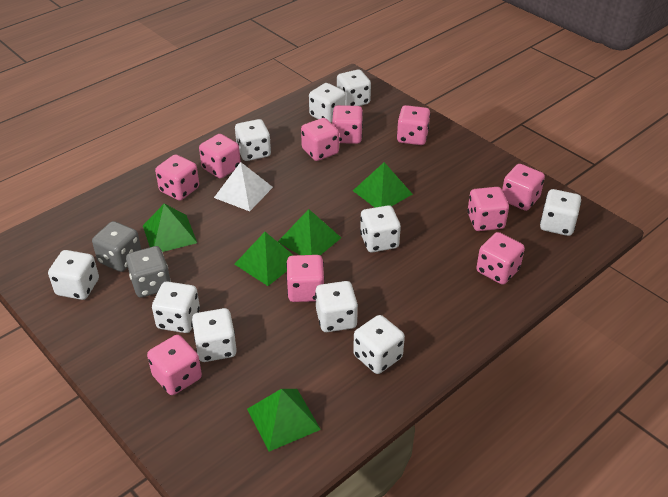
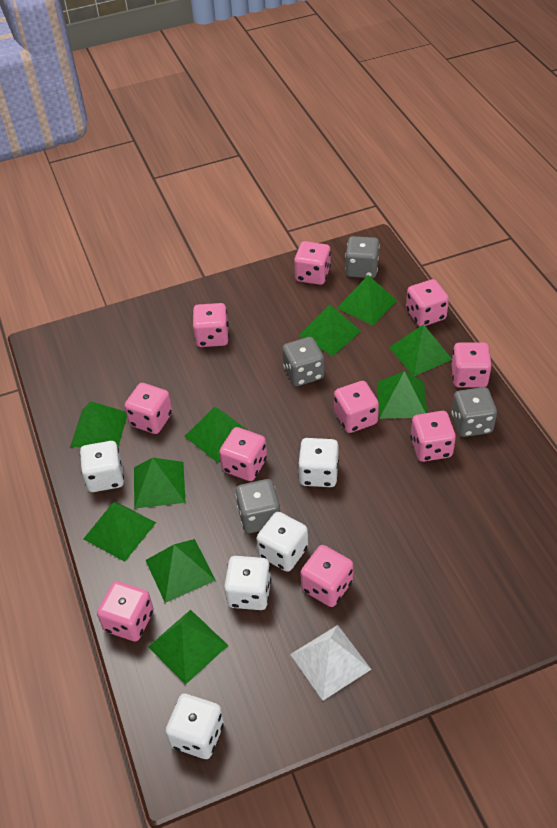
green pyramid: [143,204,197,252] [234,232,294,286] [247,389,321,452] [278,209,341,255] [353,162,413,207] = 5 -> [70,401,127,447] [84,501,156,562] [134,458,186,509] [145,539,216,603] [148,610,228,685] [184,407,247,463] [299,305,361,356] [337,275,397,326] [377,371,427,419] [389,324,452,376] = 10
grey dice: [92,221,141,272] [126,246,171,298] = 2 -> [235,479,280,533] [282,337,324,386] [345,236,380,278] [452,387,497,437] = 4
white dice: [48,250,99,300] [152,281,200,333] [192,308,237,362] [235,119,271,161] [309,83,346,123] [315,281,358,332] [337,69,371,106] [353,315,405,374] [360,205,401,252] [540,189,581,236] = 10 -> [80,441,124,492] [165,694,224,759] [224,556,271,610] [256,512,308,572] [298,438,339,487] = 5

